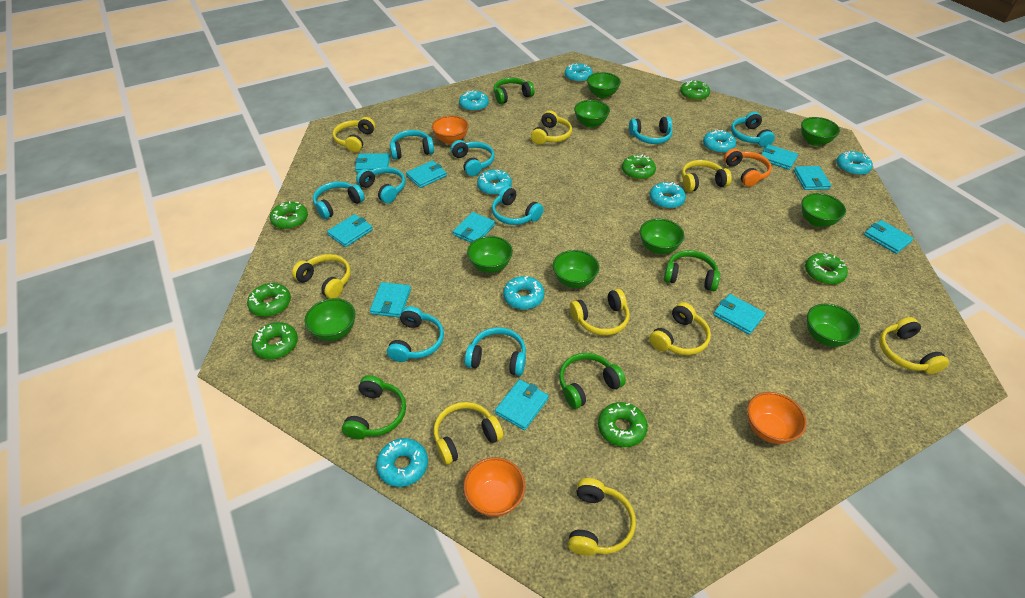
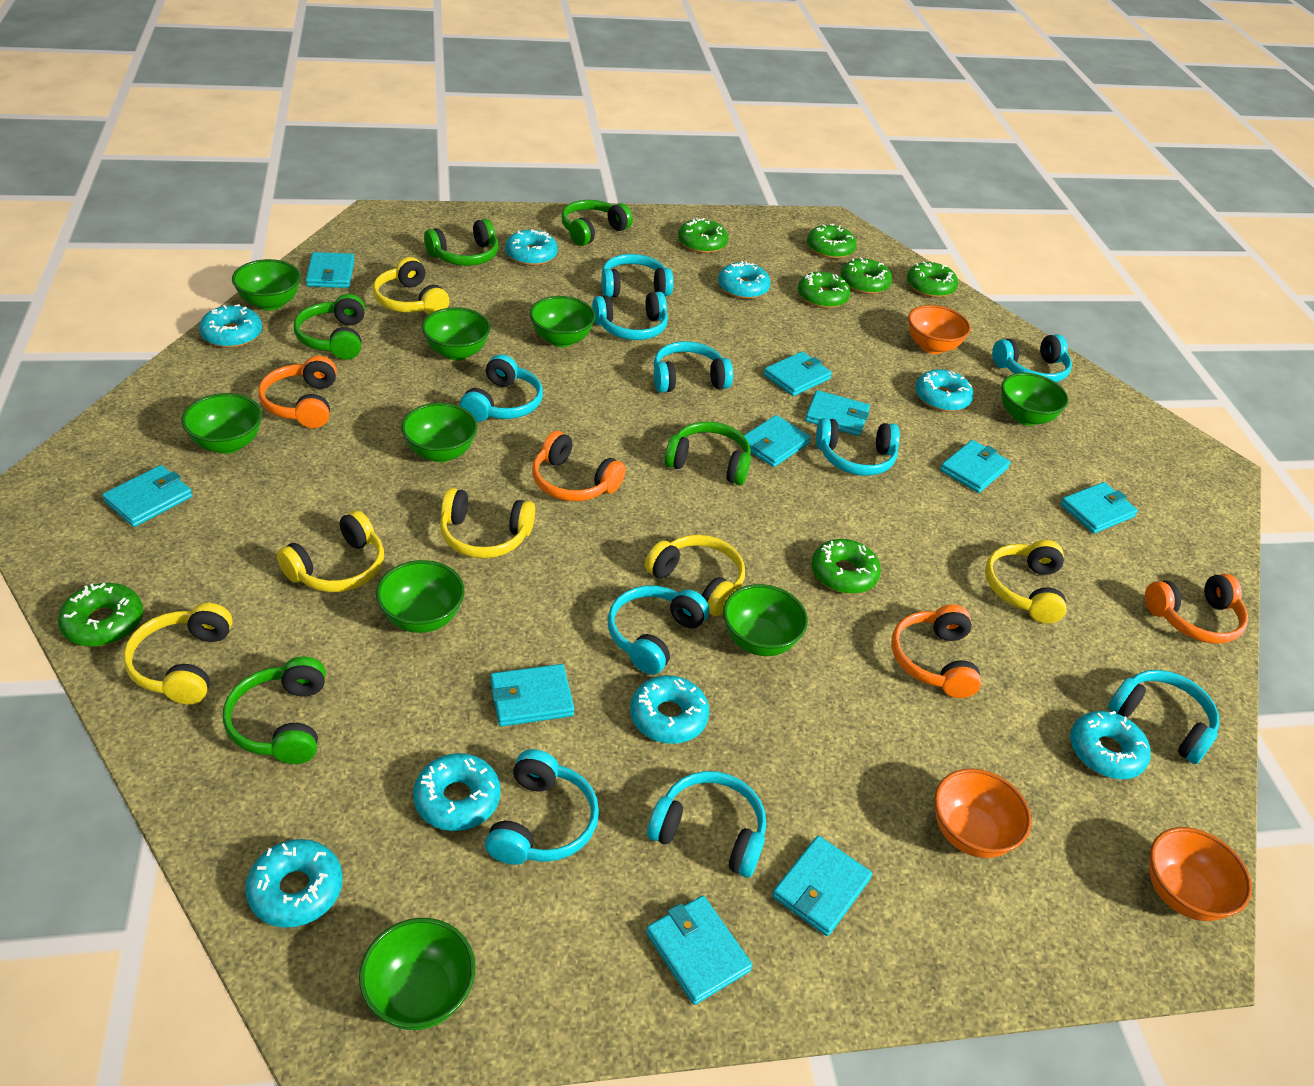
green headphones: [342,375,406,439] [494,78,535,104] [559,353,626,409] [664,250,720,291] = 4 -> [223,656,326,764] [294,294,365,360] [424,219,499,266] [561,200,633,246] [665,422,751,485] = 5
orange headphones: [724,148,772,187] = 1 -> [258,356,337,428] [532,431,626,501] [891,605,982,698] [1145,574,1248,644] = 4
turquoise headphones: [313,181,365,219] [356,167,405,203] [387,306,444,362] [390,130,434,160] [451,140,495,176] [465,327,526,376] [492,186,544,225] [629,116,673,144] [731,112,775,147] = 9 -> [460,354,543,422] [485,749,599,865] [592,292,668,340] [601,254,674,298] [608,586,709,675] [647,771,766,878] [653,341,733,393] [816,418,900,476] [992,334,1072,382] [1108,670,1219,764] = 10
yellow headphones: [292,254,351,299] [333,117,375,152] [434,402,503,465] [531,110,572,145] [568,478,636,556] [570,289,630,336] [649,302,711,355] [682,160,732,192] [879,317,949,374] = 9 -> [123,603,233,705] [277,510,384,592] [373,257,450,315] [440,488,535,559] [645,534,745,616] [985,540,1067,623] = 6

